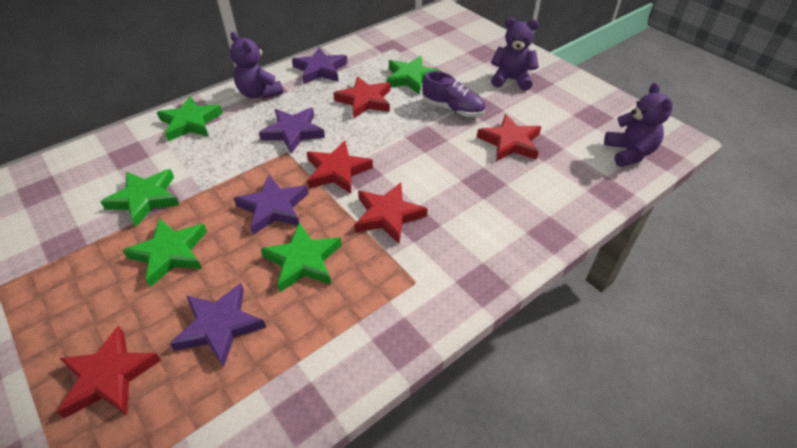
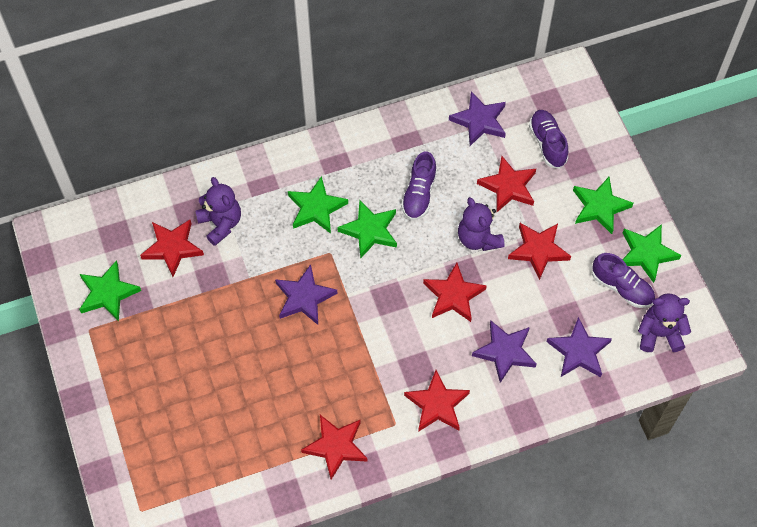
purple shoe: [422,71,486,117] = 1 -> [401,151,437,220] [529,110,568,169] [592,253,655,308] = 3
red star: [56,326,161,418] [306,141,373,194] [333,76,391,119] [354,182,428,244] [477,114,541,161] = 5 -> [140,220,204,277] [301,415,368,480] [404,370,470,432] [423,263,487,322] [477,156,536,212] [508,223,571,280] = 6

